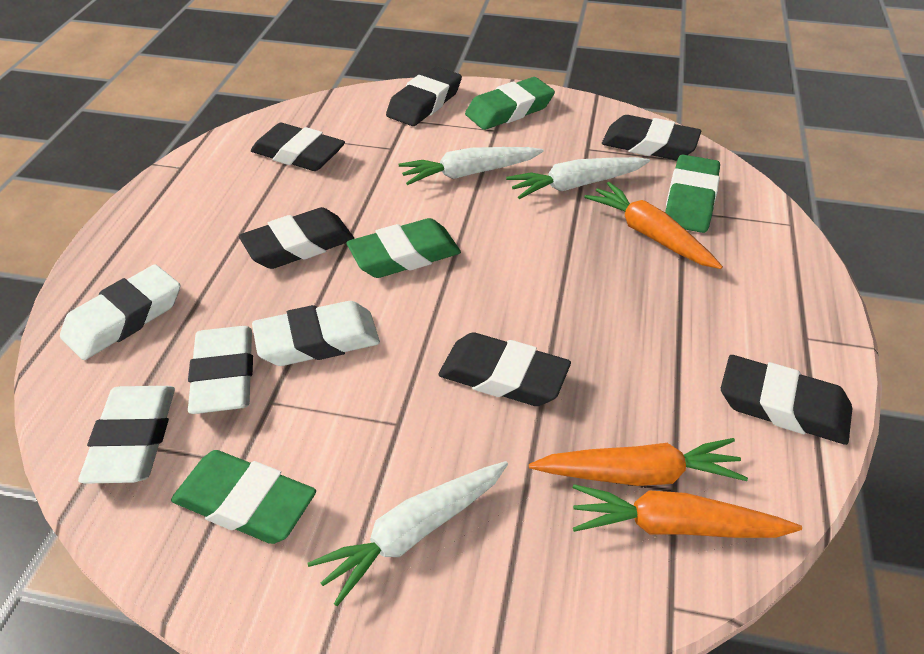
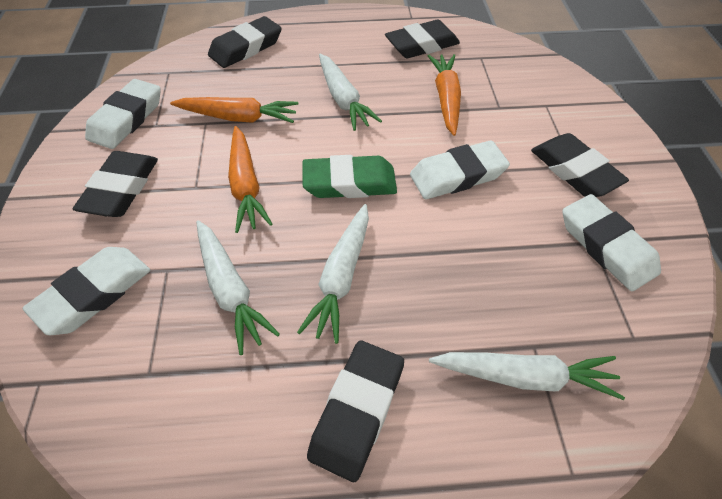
black eraser: [239,207,354,269] [251,123,345,171] [386,66,462,126] [438,332,571,406] [602,115,701,160] [721,355,853,445] = 6 -> [73,151,158,217] [208,16,282,68] [307,340,404,482] [385,20,460,58] [531,133,629,197] = 5
green eraser: [171,450,316,544] [346,218,461,278] [465,77,555,130] [665,155,720,233] = 4 -> [302,155,397,198] = 1
white carrot: [307,461,508,606] [398,147,544,185] [506,157,650,199] = 3 -> [196,220,280,355] [297,204,369,344] [319,54,382,131] [429,352,625,400] = 4

